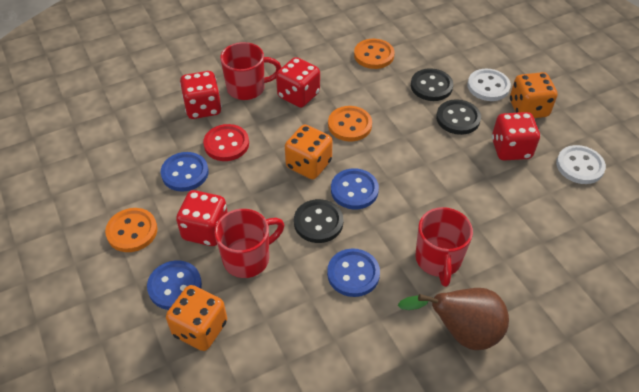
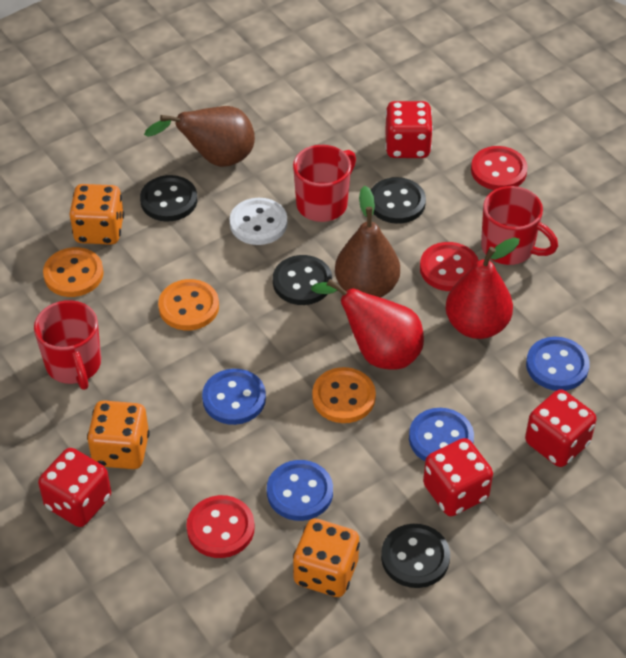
black button: [294,199,343,243] [411,68,453,101] [436,99,481,135] = 3 -> [140,175,197,222] [273,255,332,305] [371,177,426,224] [381,524,450,588] = 4
brown pear: [398,288,509,350] = 1 -> [144,106,255,167] [335,186,400,298] = 2
red button: [203,124,249,161] = 1 -> [186,495,255,558] [420,242,479,291] [471,146,528,190] = 3
red pear: none = 0 -> [311,279,424,370] [446,237,520,339] = 2
white button: [467,69,511,101] [556,145,606,184] = 2 -> [230,198,287,245] = 1

